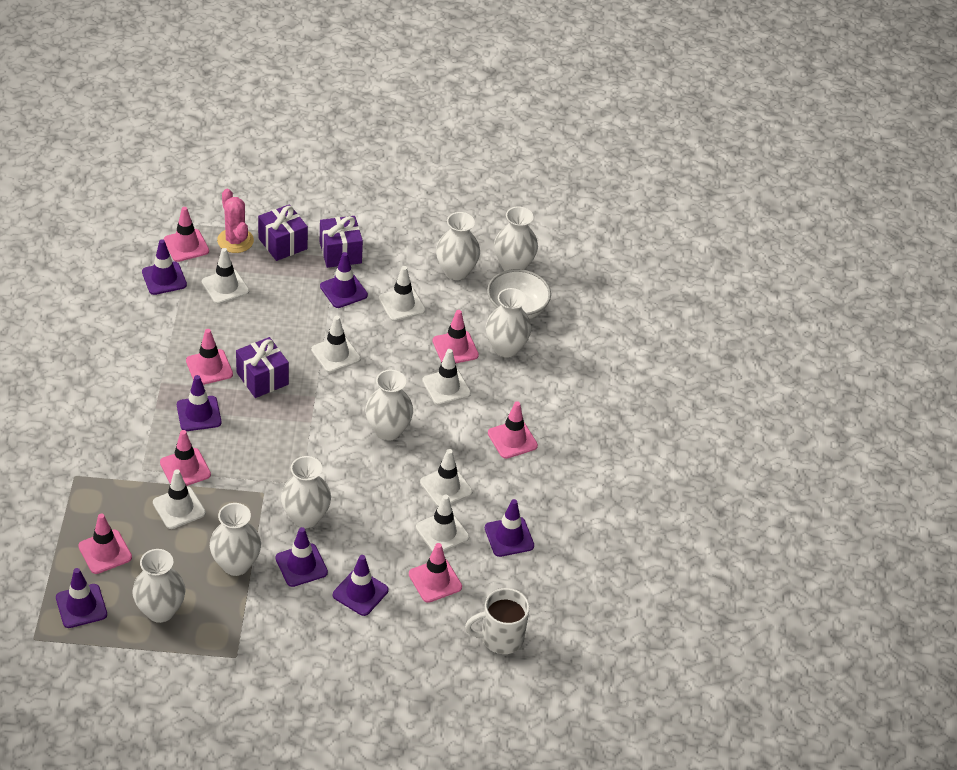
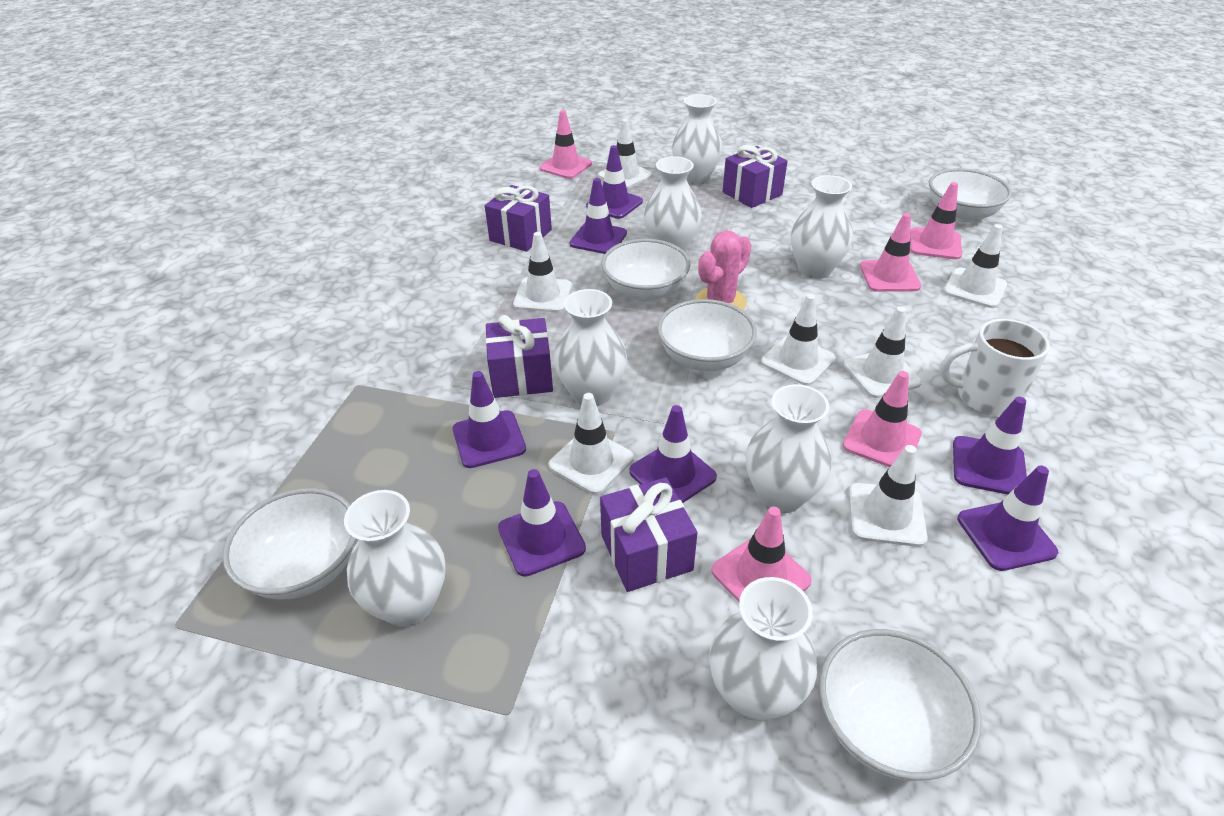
pink traffic cone: [78,513,132,574] [160,430,211,486] [164,207,209,262] [186,329,233,385] [409,543,462,603] [432,310,479,363] [488,401,538,459] = 7 -> [539,110,592,179] [712,507,812,602] [843,371,922,467] [860,213,921,292] [910,182,962,260] = 5
purple gift: [236,337,289,398] [258,204,308,261] [320,216,363,268] = 3 -> [485,185,552,252] [486,315,553,398] [600,477,697,592] [722,145,788,208] = 4
white bowl: [487,269,551,319] = 1 -> [222,488,356,600] [601,239,690,302] [657,299,757,372] [819,629,981,780] [929,168,1012,222] = 5

